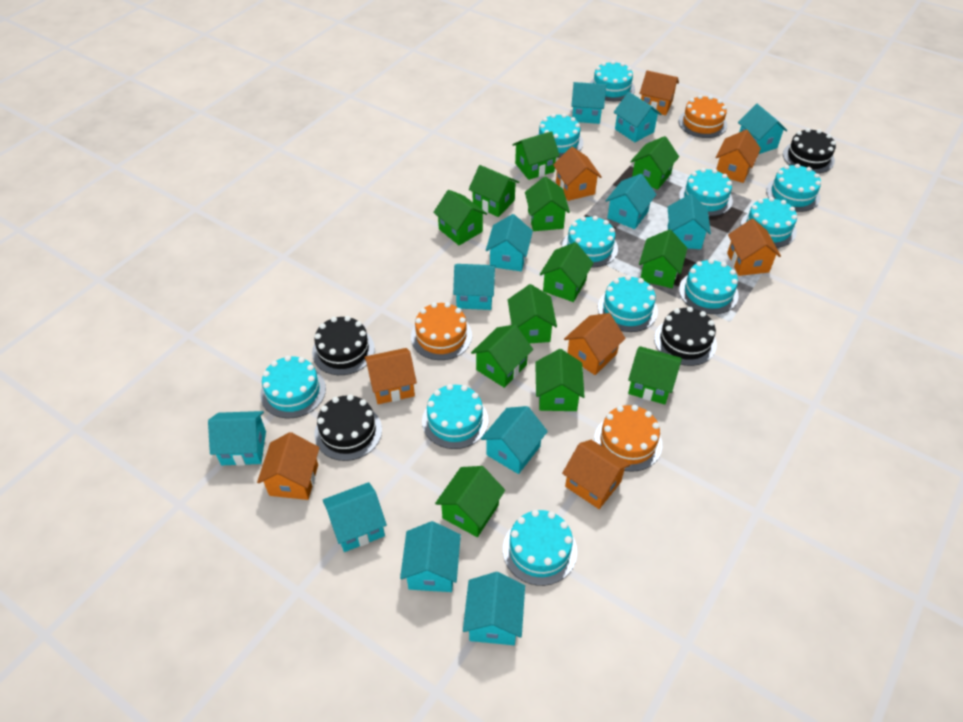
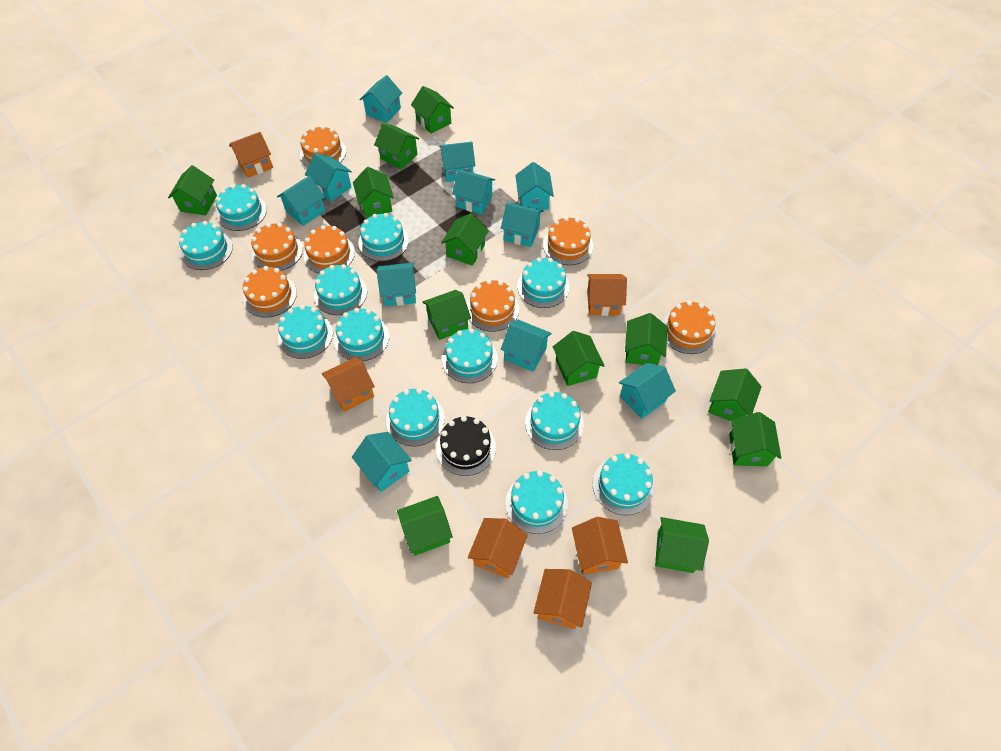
black cake: [312,316,375,375] [314,394,382,461] [654,307,717,366] [783,128,836,173] = 4 -> [436,416,496,476] = 1
orange cake: [411,302,472,360] [594,405,662,472] [678,95,727,138] = 3 -> [243,266,297,318] [251,223,303,271] [300,126,346,167] [304,225,355,273] [467,280,519,332] [543,217,593,265] [662,301,716,354] = 7
orange house: [257,432,319,500] [365,348,417,404] [553,147,602,201] [562,440,630,509] [564,313,626,375] [639,70,679,115] [715,130,761,183] [727,219,781,276] = 8 -> [229,132,273,178] [322,357,375,412] [468,518,528,578] [533,569,592,629] [572,517,628,575] [587,274,627,316] = 6
turquoise cake: [260,356,326,419] [422,384,489,449] [503,510,577,586] [536,114,583,158] [562,216,618,268] [590,61,635,101] [598,275,658,332] [679,168,733,216] [679,259,739,314] [740,197,797,248] [766,164,821,212] = 11 -> [179,221,233,270] [216,184,267,231] [278,305,333,359] [314,264,367,315] [334,308,389,361] [359,213,409,261] [386,388,445,446] [442,328,498,383] [505,471,568,534] [517,257,569,308] [525,392,584,450] [593,453,655,515] = 12
turquoise house: [208,411,266,466] [323,482,387,552] [400,521,461,592] [453,264,496,310] [463,572,525,645] [481,406,548,474] [486,214,533,271] [571,82,606,124] [606,174,657,229] [614,92,662,142] [668,194,711,249] [738,104,788,154] = 12 -> [277,176,325,226] [305,153,352,202] [352,432,412,492] [359,75,402,123] [377,263,416,306] [439,142,475,182] [452,170,495,214] [501,203,543,247] [501,320,552,372] [515,162,554,210] [619,363,676,419] = 11

